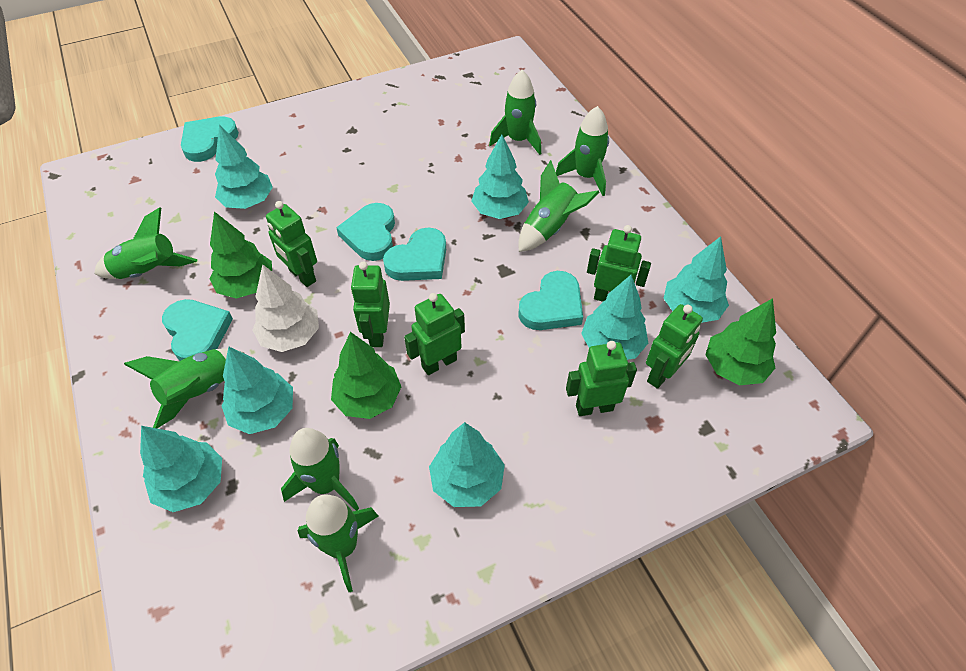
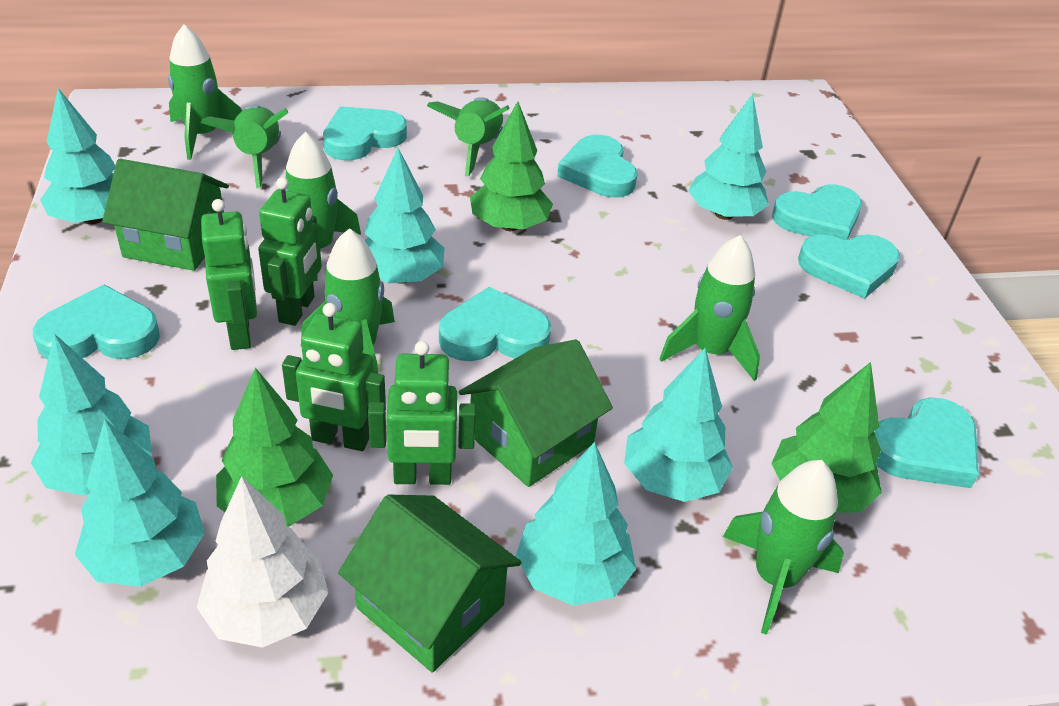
green house: none = 0 -> [102,159,229,271] [338,495,522,672] [459,339,613,487] = 3
green robot: [266,201,317,287] [351,262,390,347] [404,293,465,375] [566,341,637,416] [587,225,651,302] [646,304,703,389] = 6 -> [201,199,257,350] [258,177,322,326] [282,303,386,451] [368,341,476,485] = 4
turquoise heart: [162,299,233,361] [181,116,239,162] [336,203,395,261] [383,228,446,281] [518,271,583,330] = 5 -> [33,284,160,359] [323,106,407,160] [439,287,551,361] [557,135,638,197] [772,184,862,240] [798,234,900,299] [874,398,979,488] = 7

